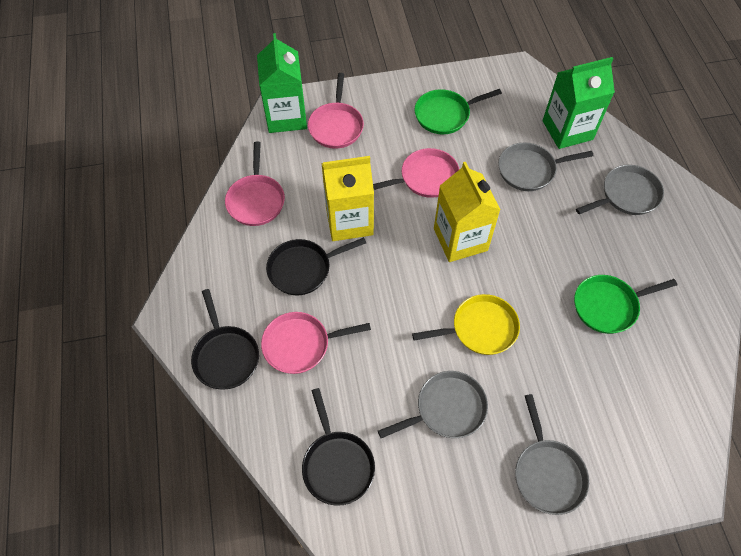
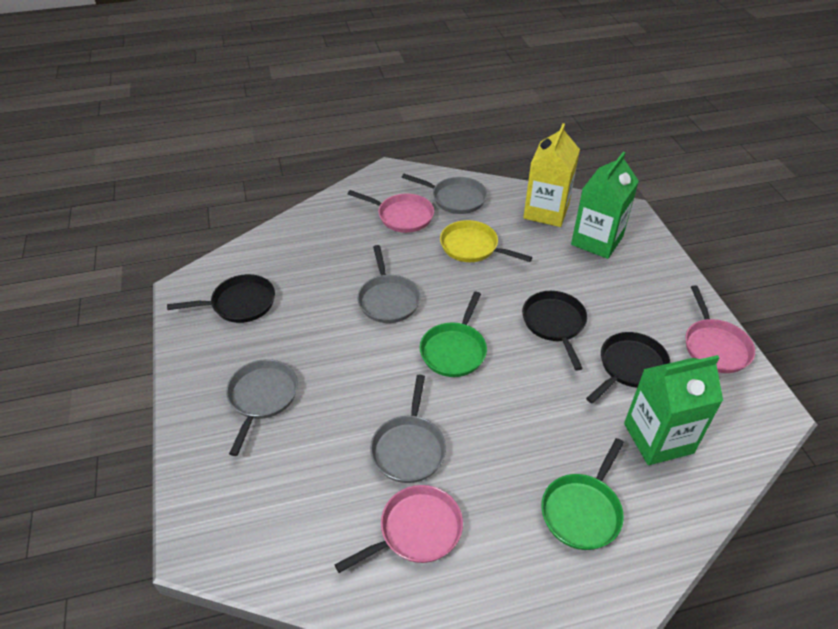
pink pan: [225,142,285,226] [261,312,371,374] [308,73,364,149] [373,148,460,198] = 4 -> [335,485,463,573] [348,190,434,233] [685,285,755,373] = 3
yellow carton: [321,156,374,241] [434,162,501,262] = 2 -> [523,123,580,227] = 1

